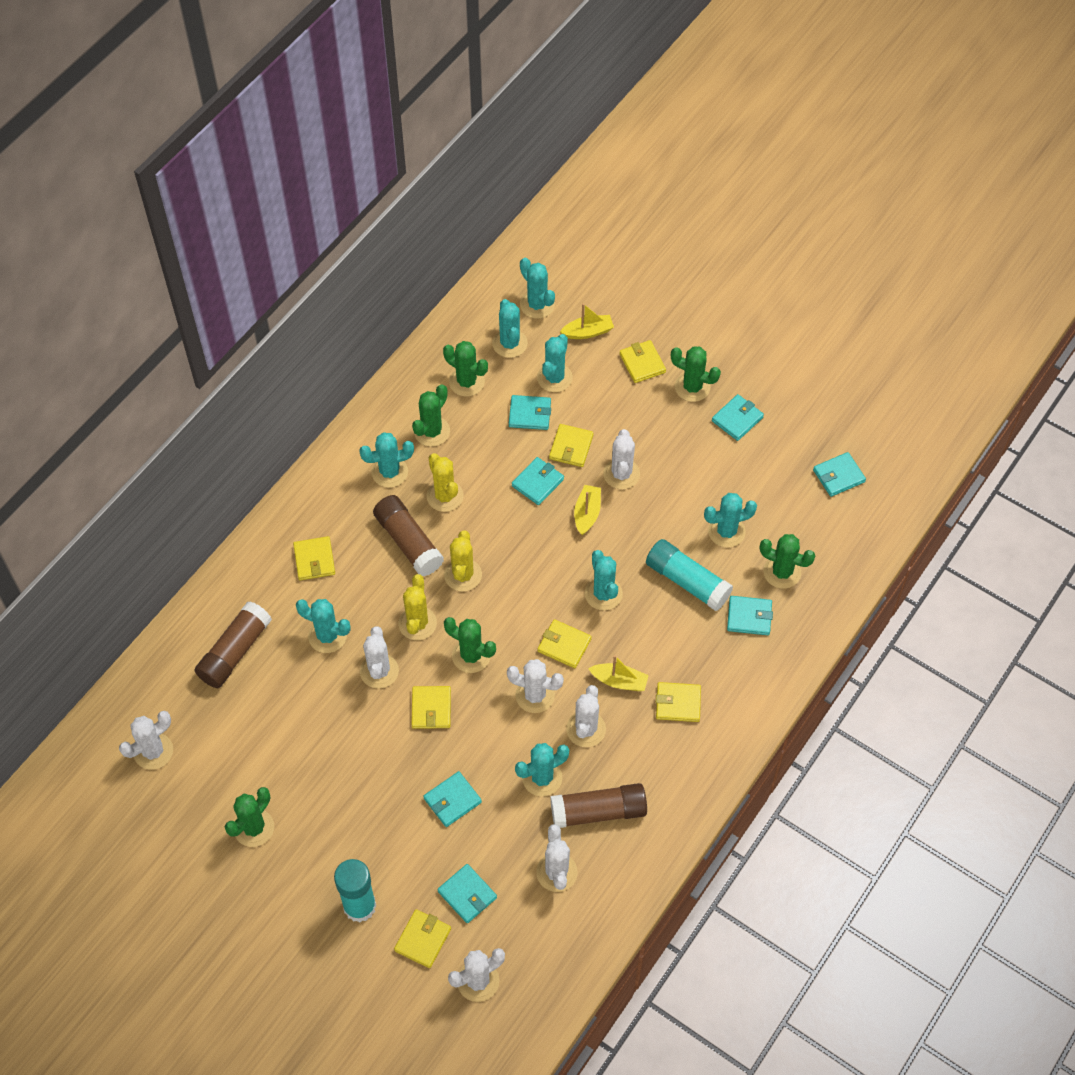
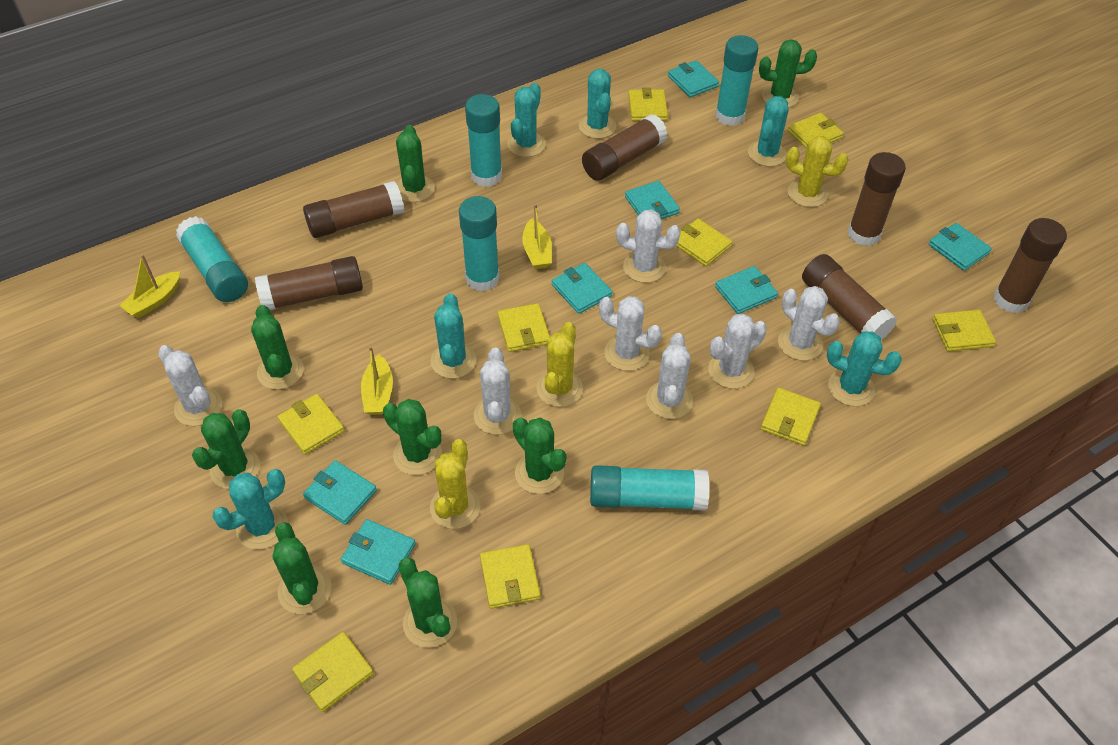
brown glue stick: [194,601,272,688] [373,495,444,577] [550,783,647,828] = 3 -> [255,256,363,310] [303,181,404,238] [582,114,668,181] [802,254,897,340] [848,152,906,246] [994,218,1067,313] = 6
green cactus: [225,787,274,847] [412,384,450,447] [443,341,488,397] [444,617,496,673] [671,346,721,402] [760,534,815,589] = 6 -> [192,409,260,489] [251,305,304,390] [273,522,332,614] [383,399,442,475] [396,125,435,202] [399,558,457,648] [513,418,566,494] [759,39,817,107] = 8
turquoise cactus: [296,599,351,653] [359,432,414,488] [492,299,528,358] [515,743,569,796] [520,258,555,319] [537,334,573,392] [585,550,623,610] [704,493,757,548] = 8 -> [212,469,288,550] [431,294,476,379] [507,83,546,157] [579,69,616,139] [748,96,789,167] [827,331,902,406] = 6
turquoise glue stick: [334,859,376,922] [646,539,733,611] = 2 -> [176,216,248,302] [459,196,500,291] [465,94,502,187] [590,465,709,511] [715,35,758,126] = 5
yellow wallet: [293,536,335,580] [394,909,451,968] [411,686,451,729] [538,619,592,668] [549,424,593,467] [619,340,666,383] [656,682,701,722] = 7 -> [277,394,345,455] [292,632,374,712] [480,544,540,609] [498,303,550,352] [628,87,668,121] [676,219,732,266] [761,388,821,446] [788,113,844,149] [933,310,996,352] = 9

